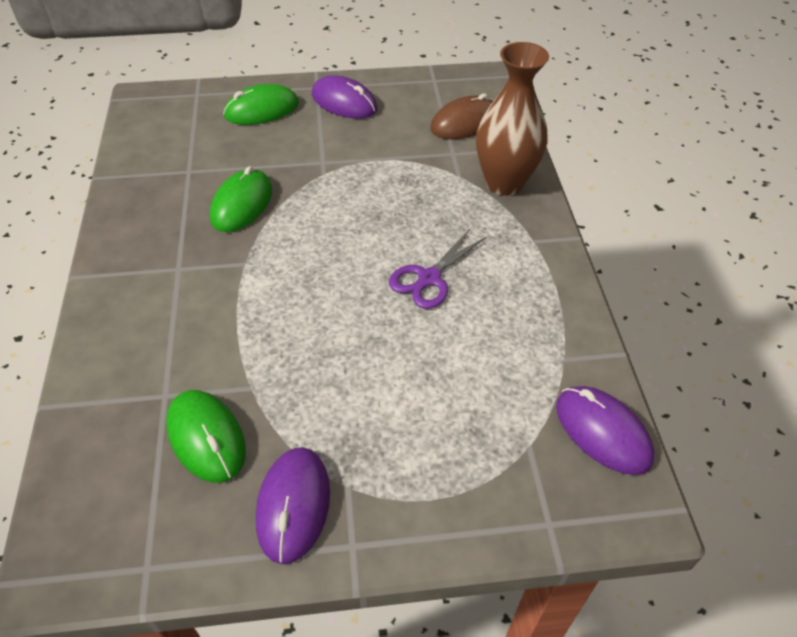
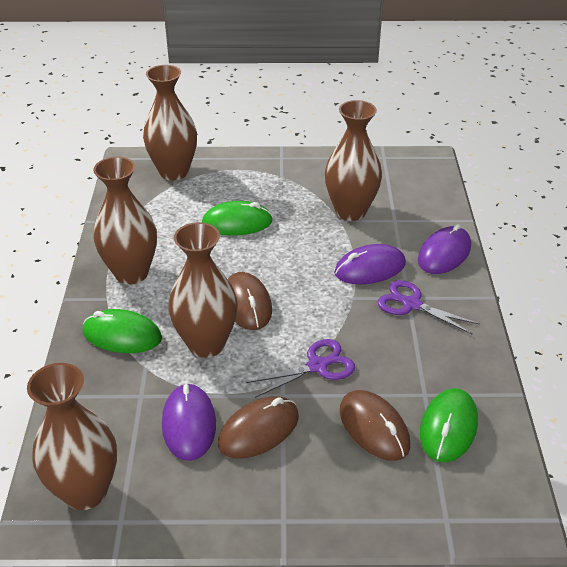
brown mouse: [430,93,494,139] = 1 -> [218,396,299,458] [228,272,272,330] [340,390,410,461] = 3
brown vase: [476,42,549,196] = 1 -> [27,363,117,510] [93,157,157,285] [143,65,197,181] [168,222,238,358] [325,100,382,221] = 5
purple scissors: [389,229,487,309] = 1 -> [247,339,355,398] [377,280,480,335] = 2

